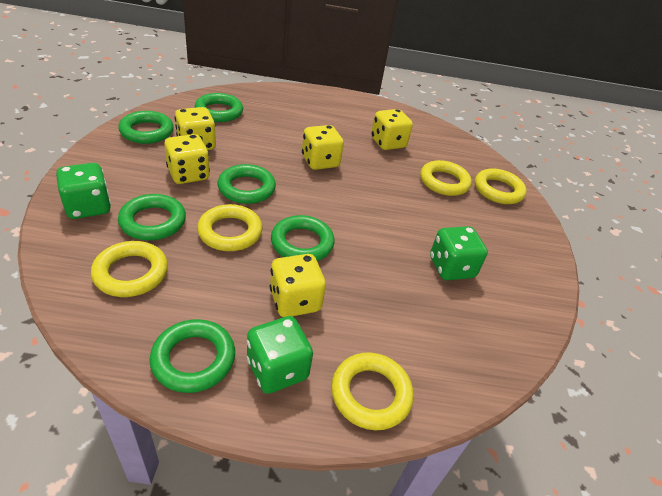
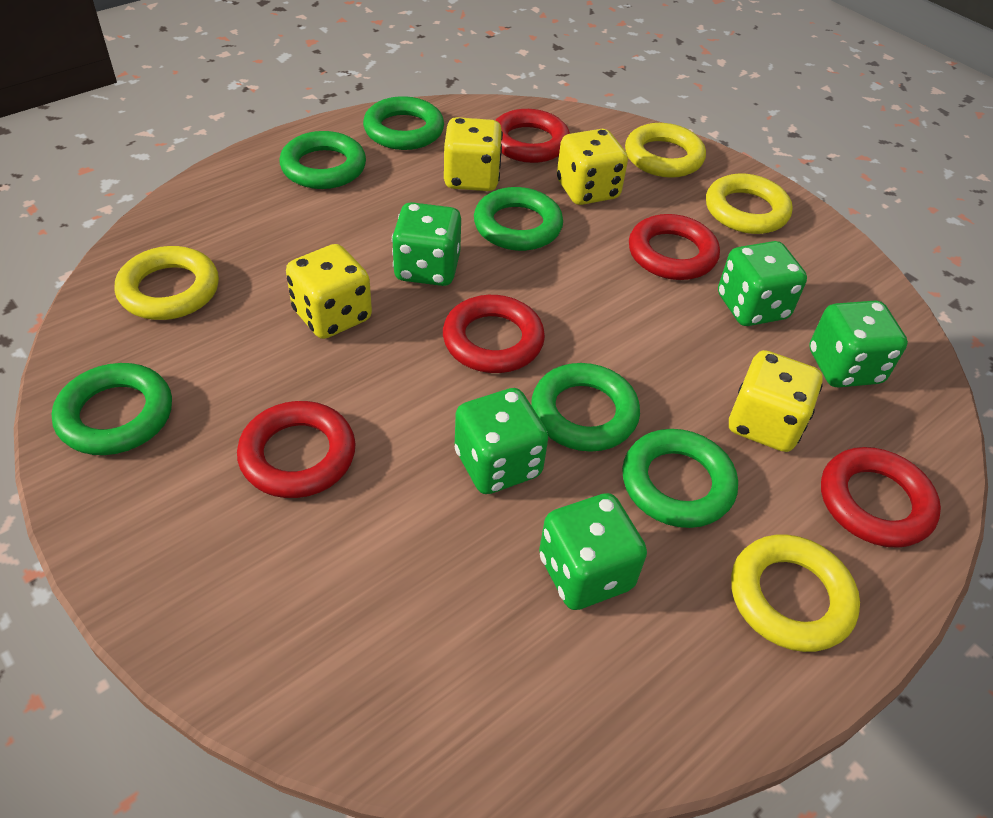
green dice: [56,163,111,219] [247,316,313,394] [430,226,488,280] = 3 -> [392,202,461,286] [455,388,548,494] [539,493,647,610] [718,241,807,326] [809,301,908,388] = 5
red ring: none = 0 -> [237,401,356,498] [443,295,545,373] [495,109,570,163] [629,214,720,280] [821,447,941,548] = 5
yellow dice: [164,134,210,184] [175,107,216,150] [270,254,326,317] [302,125,344,170] [371,109,413,150] = 5 -> [286,244,372,339] [444,117,503,191] [557,129,628,205] [729,350,823,452] = 4
yellow ring: [91,241,168,297] [197,204,263,251] [331,353,414,430] [420,160,472,196] [475,168,527,204] = 5 -> [115,246,219,320] [625,123,706,178] [706,173,793,234] [731,534,860,652] = 4

